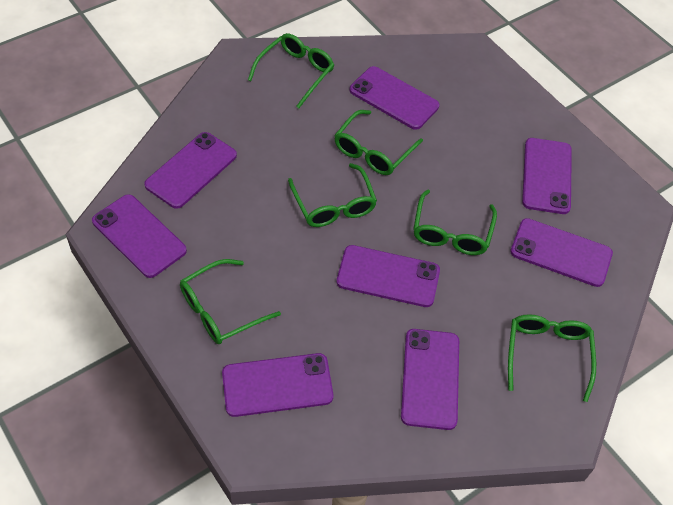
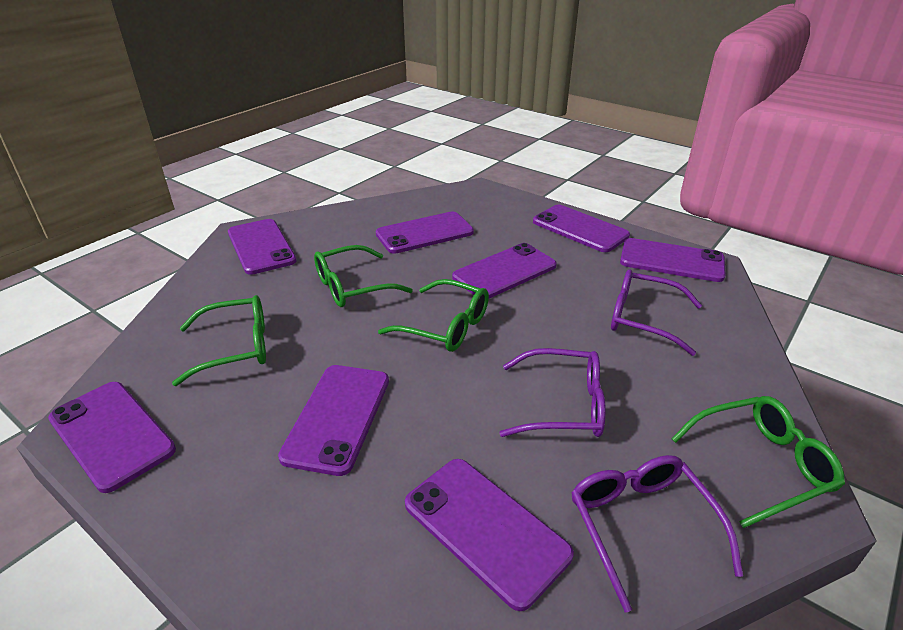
green glasses: [180,259,281,344] [248,33,334,108] [288,163,377,227] [334,110,423,175] [413,189,497,255] [508,314,596,402] = 6 -> [172,295,266,386] [314,245,413,307] [378,279,489,352] [671,396,845,528] = 4
purple glasses: none = 0 -> [499,348,606,437] [571,455,743,612] [611,269,702,356] = 3

